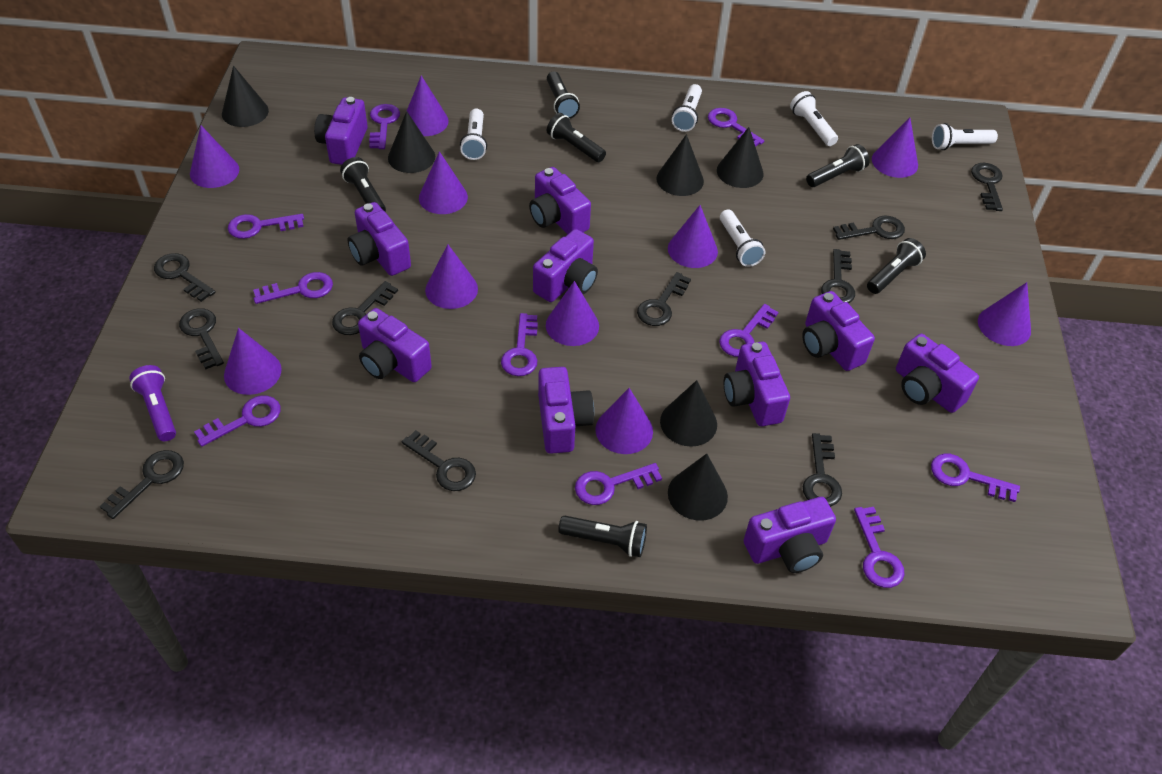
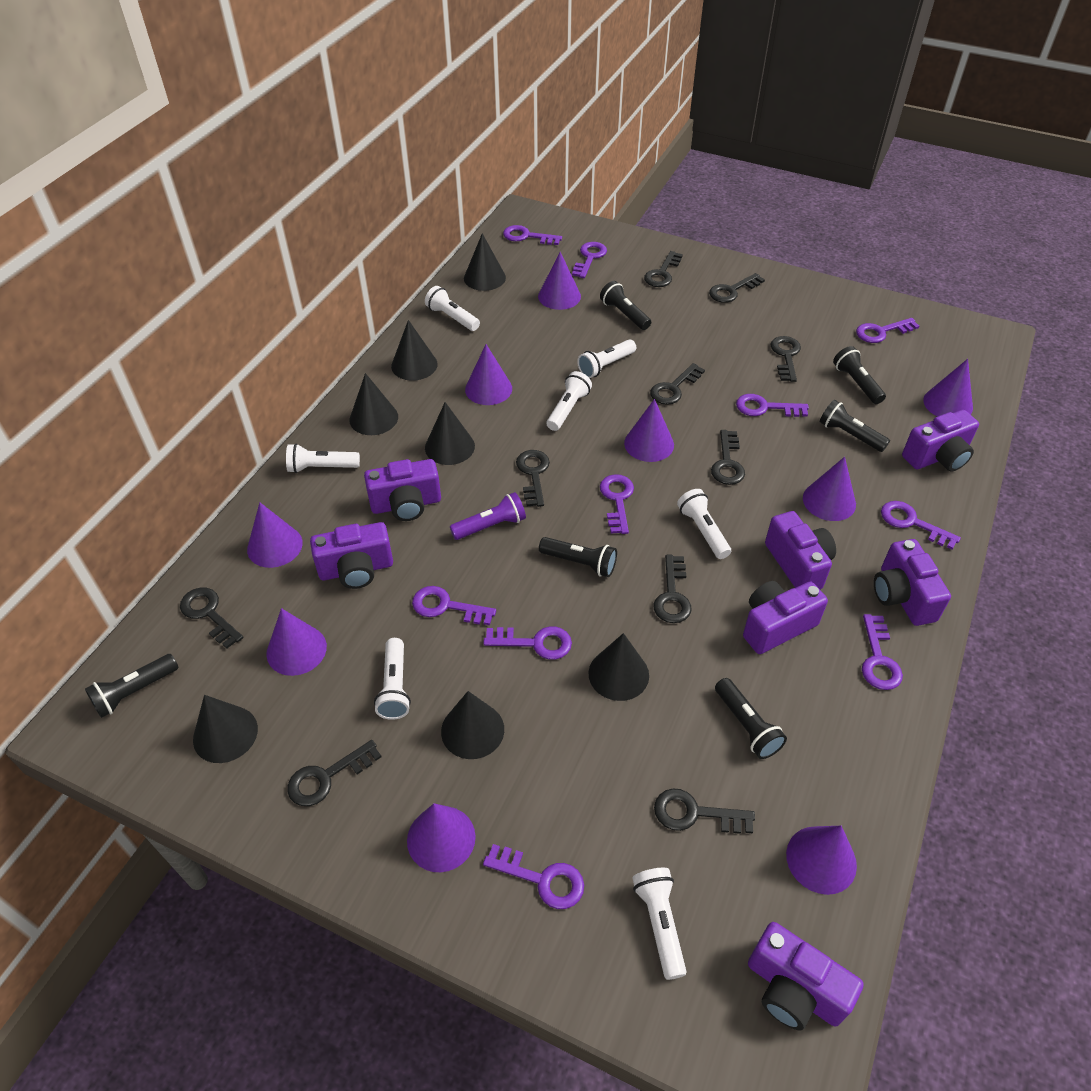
black cone: [222,66,269,127] [388,111,435,173] [656,134,704,196] [660,380,717,447] [668,454,728,521] [717,127,764,188] = 6 -> [193,695,258,763] [349,373,398,435] [391,320,438,381] [425,402,475,465] [441,691,504,759] [464,233,506,291] [589,633,649,701] = 7
purple camera: [314,97,368,165] [348,202,411,276] [358,308,432,382] [529,167,591,234] [533,229,598,302] [538,367,594,454] [724,342,790,426] [744,497,836,573] [802,291,875,371] [896,334,979,413] = 10 -> [310,522,393,589] [364,459,441,521] [743,581,828,654] [748,922,864,1030] [765,511,836,590] [874,539,951,626] [902,410,979,471] = 7
purple cone: [190,126,239,188] [224,328,282,395] [407,76,449,136] [419,151,468,214] [425,244,478,309] [546,281,599,346] [595,388,653,454] [668,205,718,268] [872,118,918,178] [978,282,1031,346] = 10 -> [247,502,303,568] [266,608,327,676] [407,803,476,872] [465,344,512,405] [538,252,581,310] [624,399,674,462] [786,826,857,895] [803,457,856,521] [923,359,973,417] = 9
white flashlight: [460,108,487,160] [672,84,702,132] [720,210,765,267] [790,91,838,146] [932,123,998,150] = 5 -> [286,443,360,473] [374,638,411,720] [425,286,480,331] [546,371,592,431] [577,339,636,378] [632,868,687,980] [677,489,731,559] = 7

